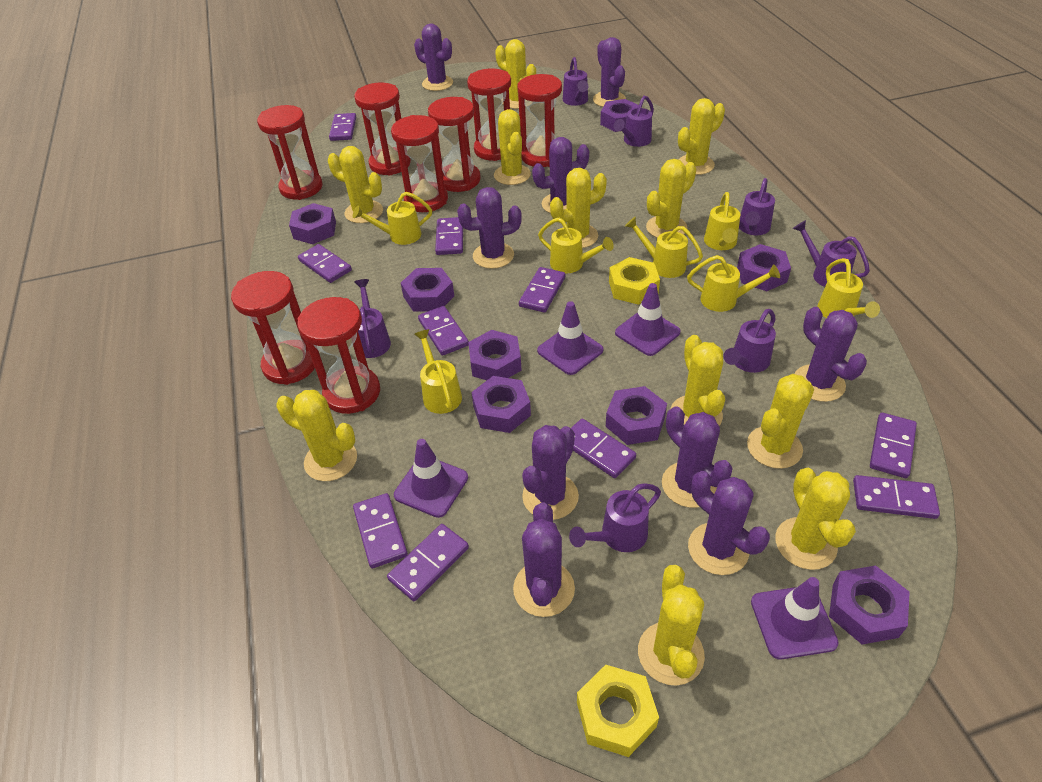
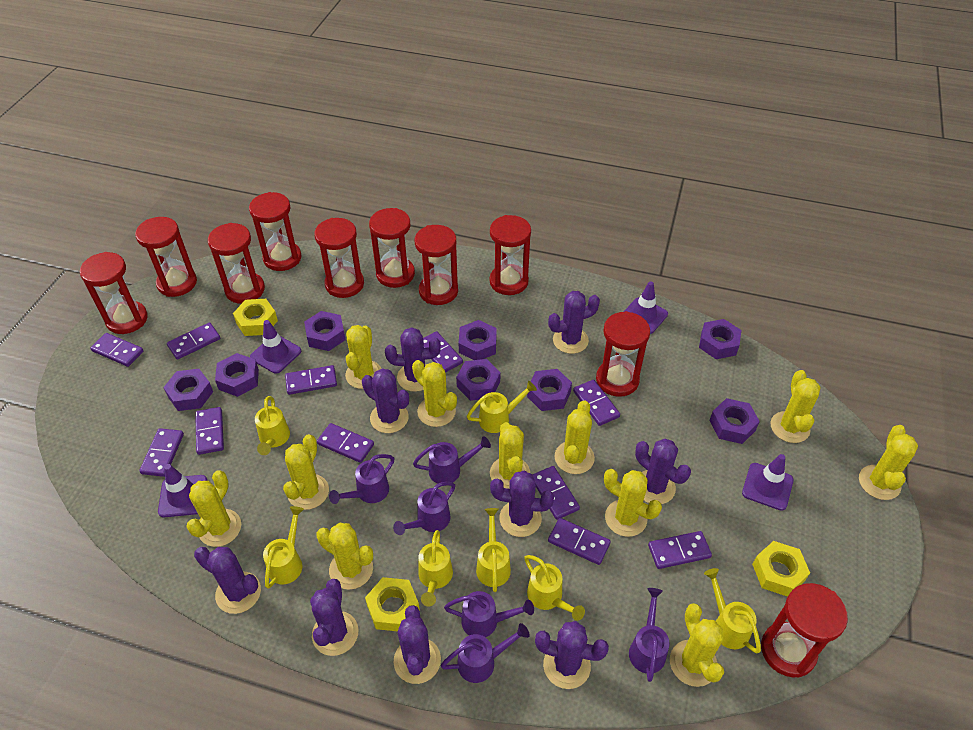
purple domino: [298,244,352,283] [329,113,356,141] [353,493,408,568] [387,524,469,601] [418,306,469,356] [435,217,463,255] [519,267,565,313] [571,418,636,478] [853,475,940,519] [870,413,917,478] = 10 -> [91,333,143,367] [139,428,184,477] [167,322,220,360] [195,407,224,455] [285,365,337,395] [317,423,374,463] [423,331,463,373] [532,466,580,520] [548,518,611,565] [573,380,620,426] [648,531,712,569] = 11
purple watering can: [354,279,391,358] [563,57,588,106] [569,483,661,552] [614,96,654,147] [723,309,776,373] [739,178,775,235] [793,220,870,287] = 7 -> [329,454,395,504] [393,482,455,535] [413,436,491,484] [441,623,530,683] [444,591,534,637] [629,588,670,682] = 6
red hourglass: [231,271,315,385] [257,105,323,200] [297,297,380,414] [354,82,411,175] [391,115,448,212] [428,97,481,192] [467,69,511,161] [518,74,562,167] = 8 -> [80,252,148,334] [135,217,197,297] [208,223,265,304] [249,192,302,271] [314,218,364,298] [369,208,415,288] [415,225,458,305] [490,215,531,295] [596,311,650,397] [761,583,848,678] = 10
yellow nut: [577,665,659,757] [609,257,660,305] = 2 -> [233,299,278,336] [365,577,420,631] [752,541,810,597] = 3

